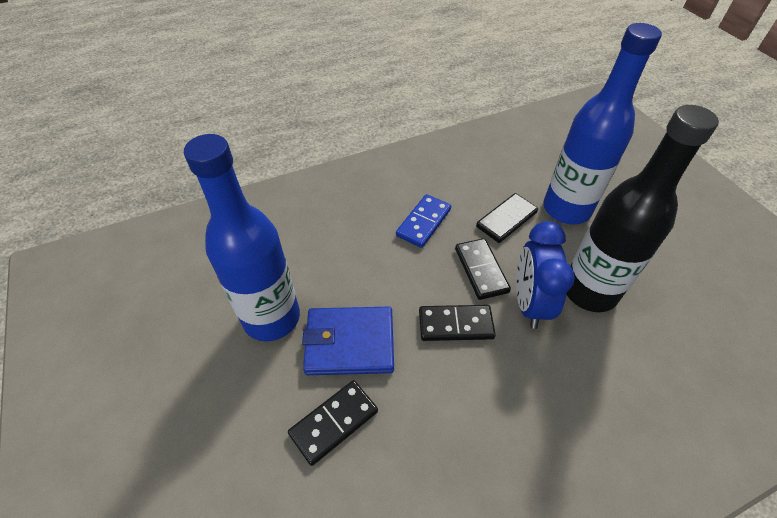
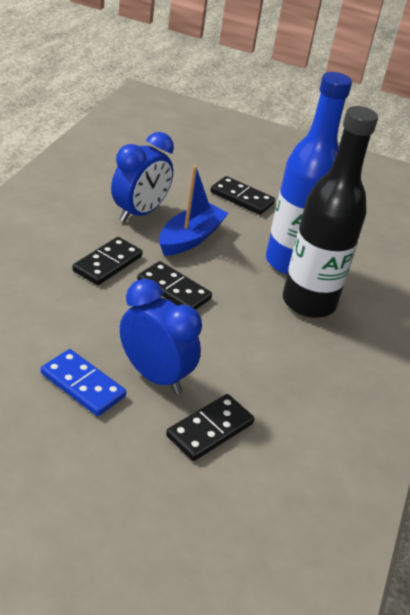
blue boat: none = 0 -> [159,165,228,256] = 1
blue bottle: [184,134,300,341] [543,23,662,224] = 2 -> [266,72,352,275] = 1
blue clock: [516,221,575,329] = 1 -> [111,132,174,222] [120,279,202,394] = 2
blue wallet: [302,307,394,375] = 1 -> none = 0

